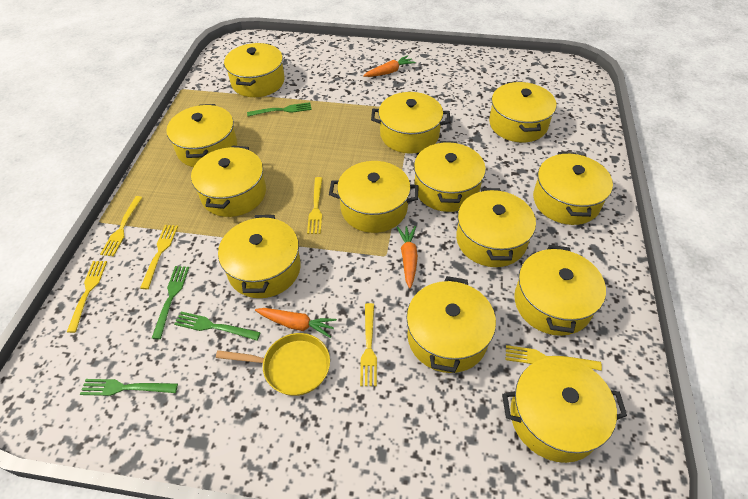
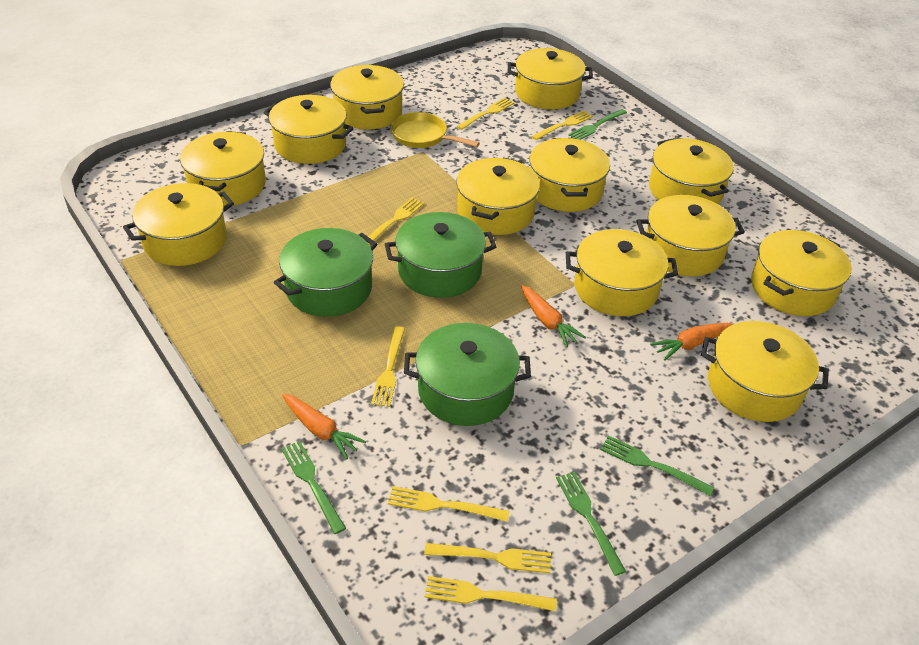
green pot: none = 0 -> [274,228,377,317] [385,212,496,298] [404,323,531,426] = 3
yellow fork: [67,261,107,333] [100,196,143,256] [140,225,178,289] [307,177,322,234] [360,303,377,386] [506,345,602,371] = 6 -> [367,198,424,245] [371,326,405,407] [388,486,510,522] [424,543,551,573] [425,576,557,612] [457,98,515,130] [531,110,593,140] = 7
yellow pot: [166,104,237,167] [191,145,266,217] [218,215,301,298] [224,43,285,97] [329,161,419,233] [371,92,450,153] [406,276,496,373] [414,141,486,212] [456,188,536,267] [489,81,556,142] [502,357,627,463] [514,245,606,336] [533,152,613,225] = 13 -> [123,183,234,266] [180,131,266,206] [264,95,354,164] [330,65,404,130] [456,158,540,235] [508,48,593,109] [529,138,610,212] [566,229,678,316] [636,195,745,276] [649,138,734,204] [701,321,829,422] [751,230,852,316] = 12

